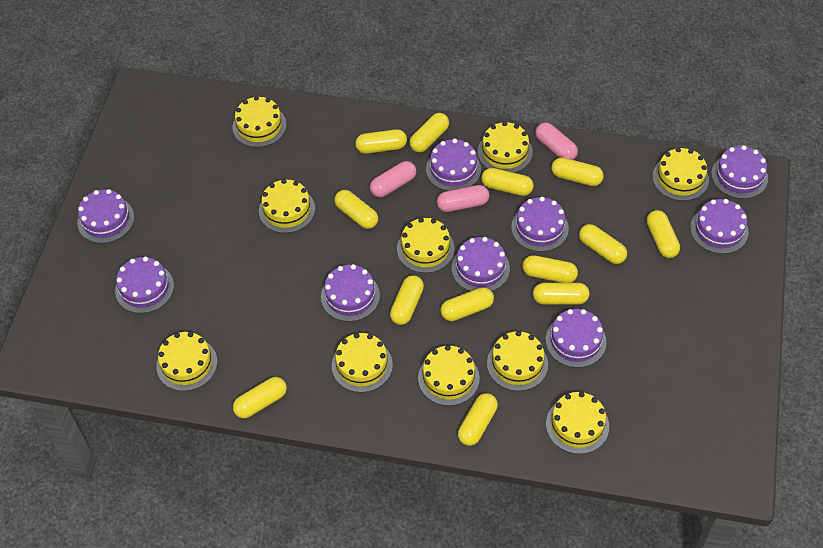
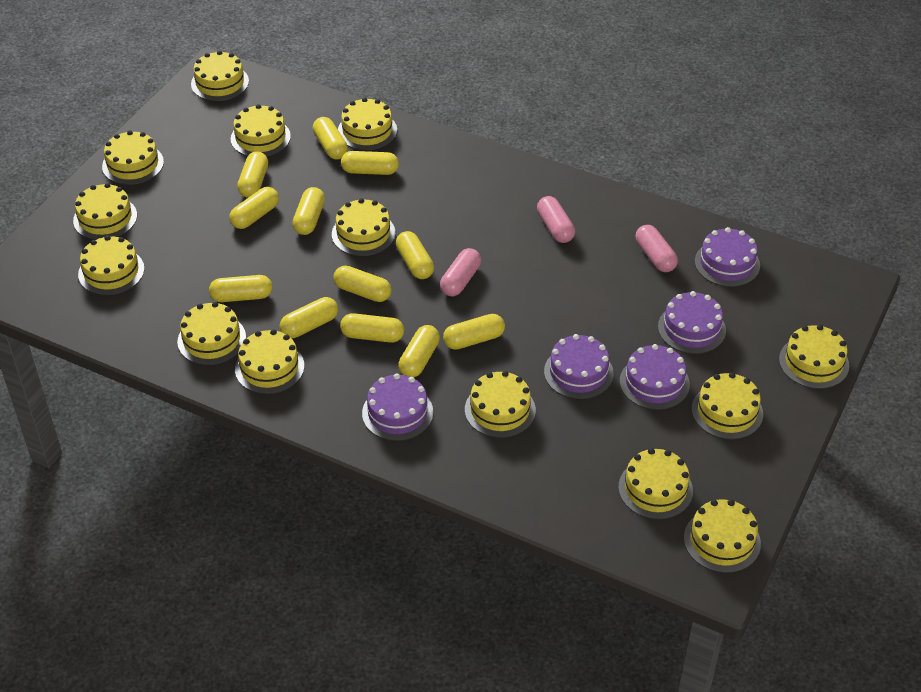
purple cake: [77,189,134,243] [115,257,174,313] [321,264,380,322] [426,139,481,191] [452,237,510,291] [511,197,569,252] [546,309,606,368] [690,199,749,254] [711,145,768,199] = 9 -> [362,373,433,441] [544,334,614,399] [620,344,690,410] [658,291,726,354] [695,227,760,287] = 5
yellow cake: [156,332,217,391] [233,96,286,147] [259,179,315,233] [332,333,393,392] [397,218,455,273] [418,345,480,406] [478,122,533,173] [487,331,548,391] [546,392,609,454] [652,148,709,201] = 10 -> [73,183,137,240] [78,235,145,295] [102,130,164,185] [177,302,246,365] [191,51,249,101] [231,104,291,157] [235,329,304,394] [332,198,395,256] [338,97,397,150] [465,371,536,438] [618,448,693,519] [684,499,761,573] [692,372,763,439] [779,325,849,389] = 14
yellow capsule: [233,377,287,418] [334,190,378,229] [355,129,407,154] [390,275,424,325] [410,113,449,152] [440,287,494,321] [458,393,498,446] [481,168,534,196] [523,255,578,283] [533,283,589,305] [551,157,604,186] [579,224,627,264] [647,210,680,258] = 13 -> [209,275,272,302] [229,187,279,229] [237,151,268,198] [280,297,338,338] [292,187,325,235] [313,117,348,160] [333,266,391,302] [340,313,404,343] [341,151,399,175] [396,231,434,279] [398,325,440,377] [443,314,505,350] = 12

